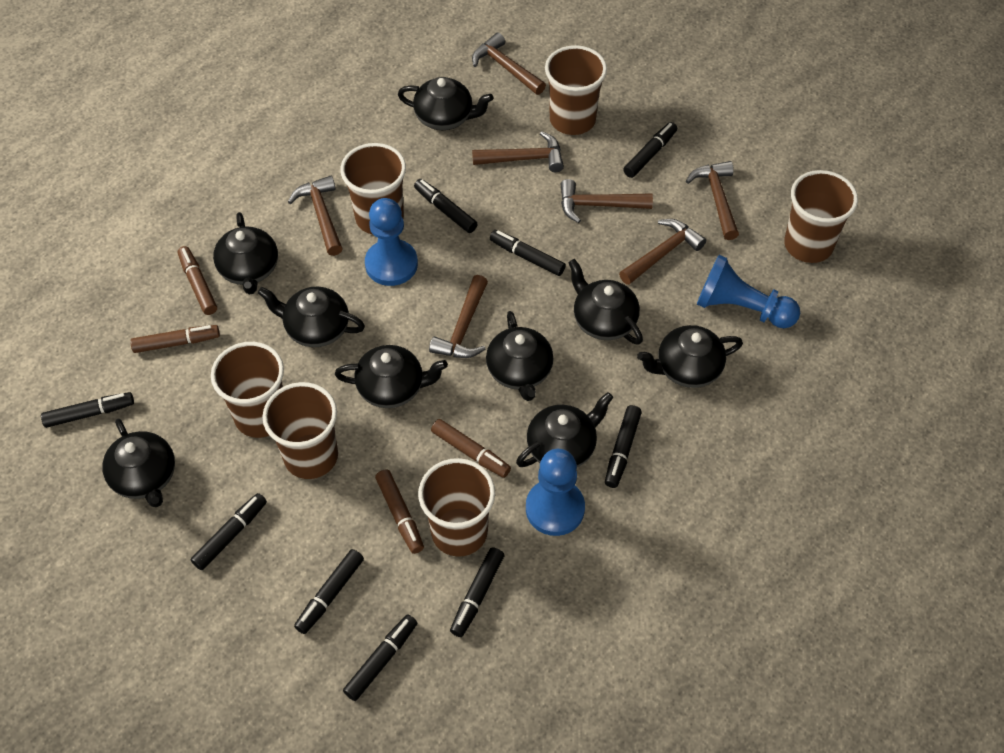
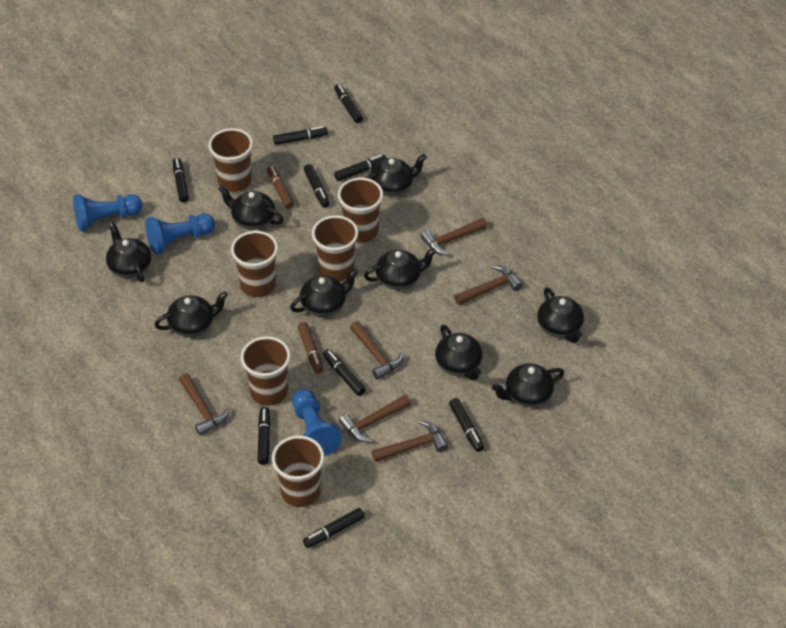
brown hammer: [288,176,343,256] [429,275,488,358] [472,33,546,95] [472,131,564,172] [561,179,653,223] [619,219,706,285] [686,161,739,240] = 7 -> [179,373,230,435] [339,395,411,442] [350,321,404,380] [372,420,448,462] [421,218,487,255] [454,265,523,305] = 6
brown marker: [130,325,220,353] [178,246,217,315] [375,469,424,554] [431,419,511,478] = 4 -> [267,166,294,209] [298,322,323,374] = 2

